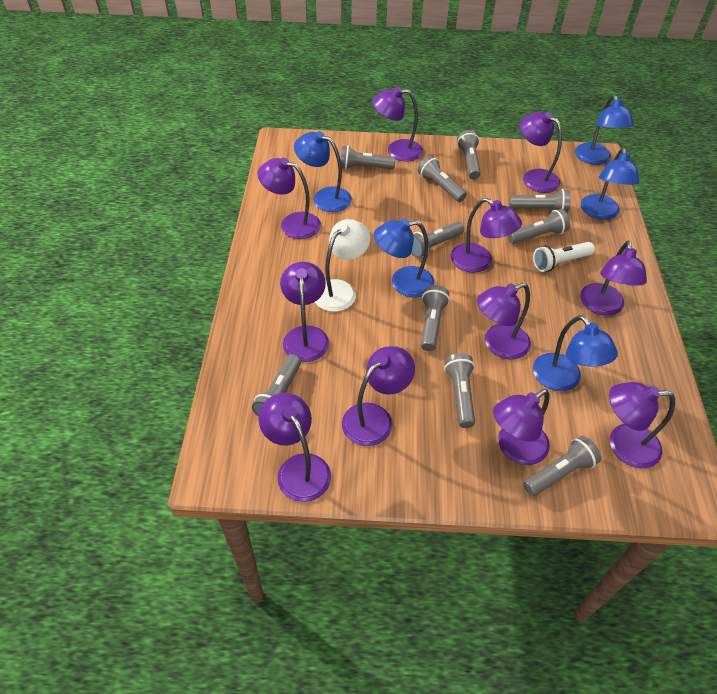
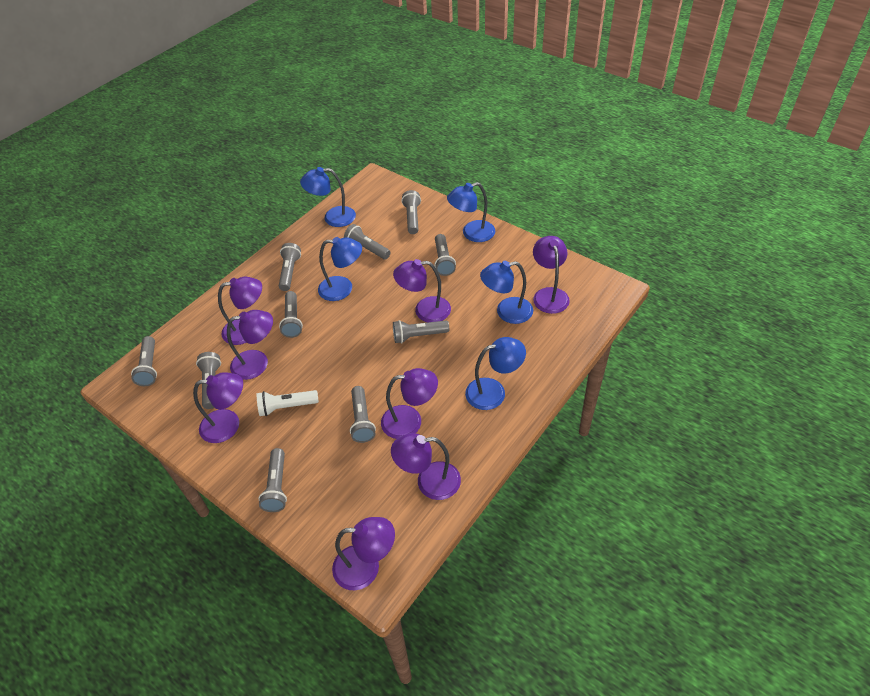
purple lamp: [257,158,321,239] [258,393,331,502] [280,262,329,362] [342,346,415,446] [372,87,423,162] [451,198,522,273] [477,283,531,359] [493,389,550,465] [520,112,562,193] [580,241,647,316] [609,382,675,468] = 11 -> [193,372,243,443] [218,277,262,345] [227,310,273,380] [332,517,395,590] [381,368,438,439] [391,433,461,500] [393,259,451,322] [533,236,570,314] = 8
white lamp: [315,219,370,312] = 1 -> none = 0

